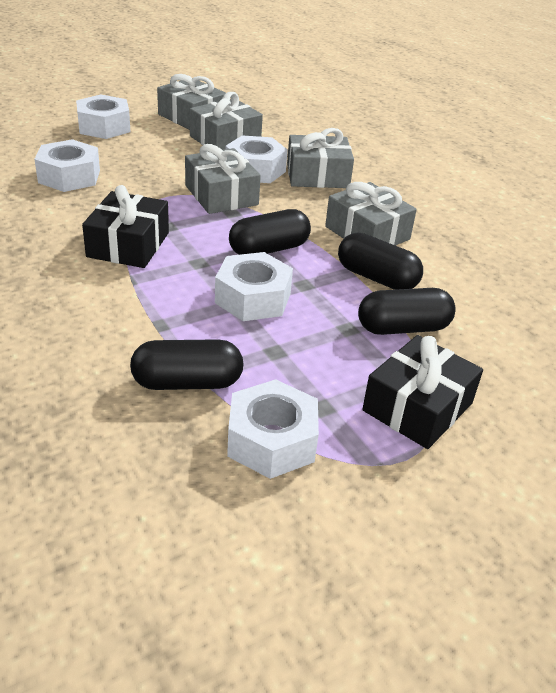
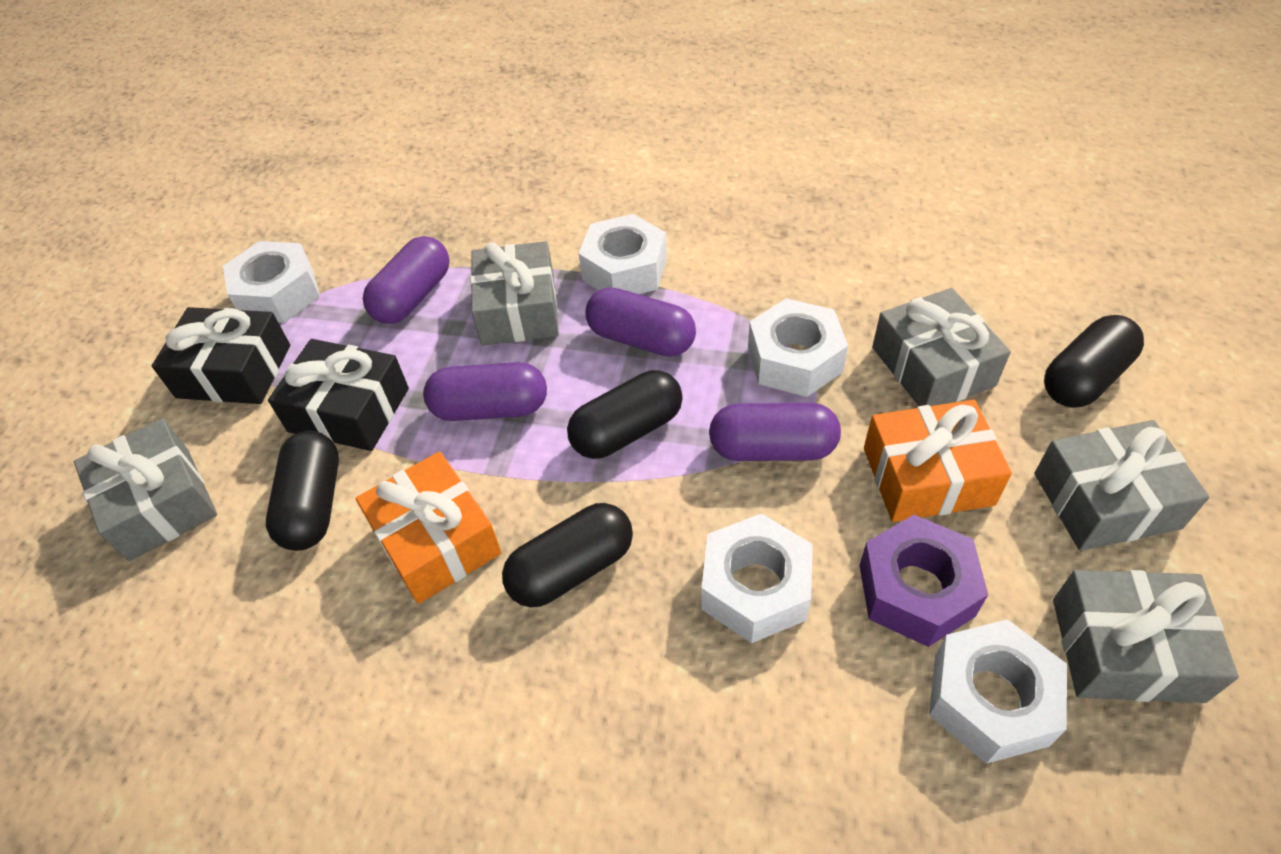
orange gift: none = 0 -> [356,451,502,604] [864,400,1012,522] = 2
purple capsule: none = 0 -> [363,236,450,324] [423,362,547,421] [586,287,696,357] [709,403,841,461] = 4
purple nut: none = 0 -> [859,515,988,647] = 1

